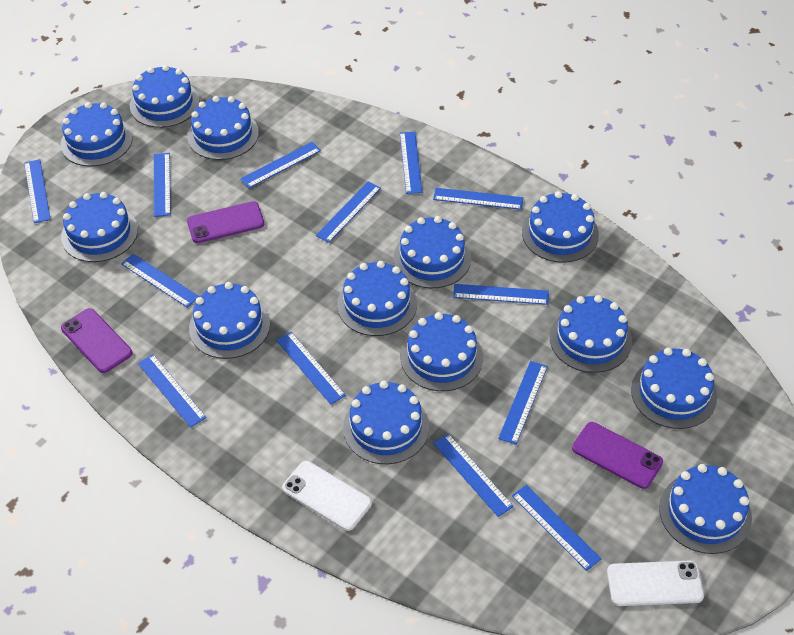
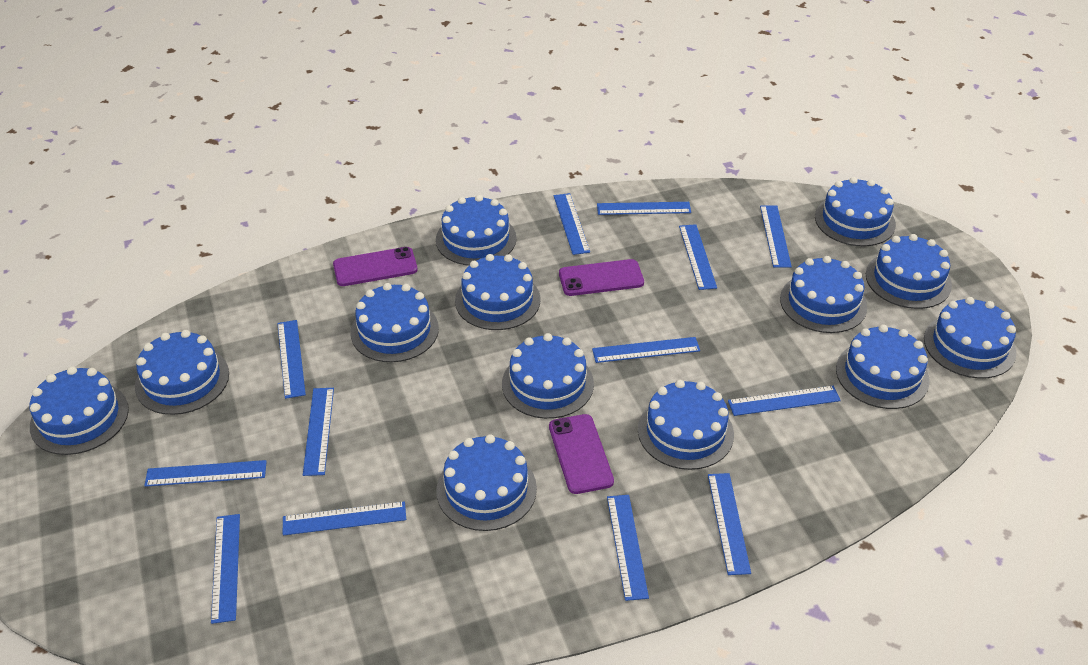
white phone: [282,461,372,531] [607,561,704,606] = 2 -> none = 0

